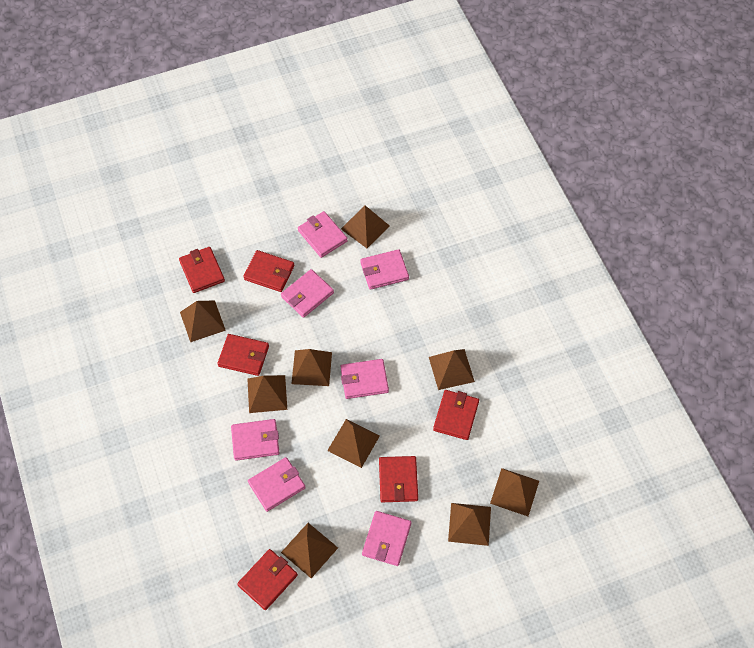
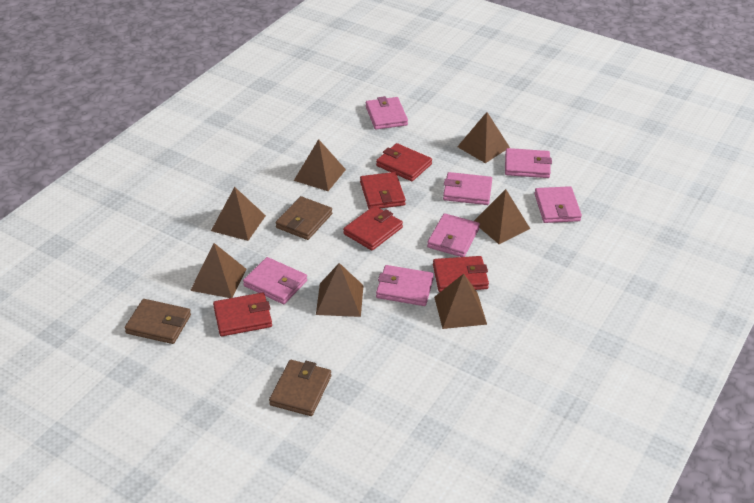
brown pyramid: [180,300,226,342] [247,375,287,413] [281,523,338,578] [291,349,332,386] [327,419,380,468] [341,205,390,248] [429,349,475,390] [448,503,491,546] [490,468,539,516] = 9 -> [190,243,247,298] [211,187,266,241] [294,139,346,191] [316,263,364,317] [434,274,487,329] [457,112,510,163] [474,189,530,244] = 7
brown wallet: none = 0 -> [125,299,191,344] [269,360,331,416] [275,196,332,240] = 3
red wallet: [179,247,225,293] [218,334,269,376] [237,549,298,610] [243,250,294,292] [379,456,418,502] [433,390,479,440] = 6 -> [213,292,272,336] [343,206,403,251] [360,172,406,209] [376,143,432,181] [433,256,489,292] = 5

